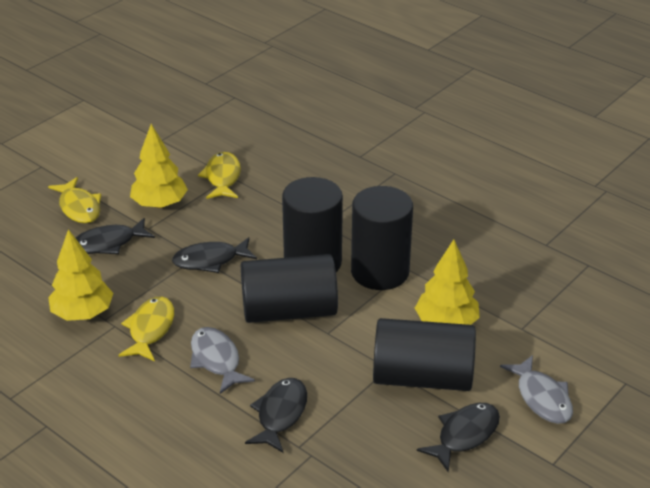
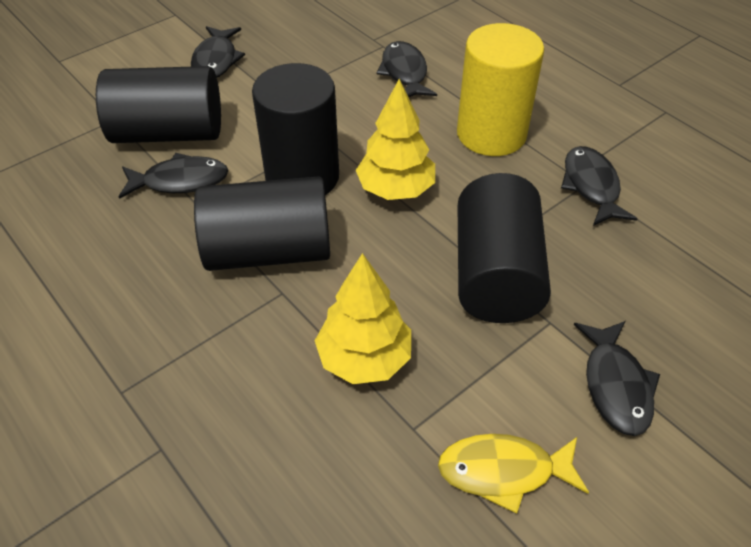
black fish: [76,218,155,254] [172,237,257,273] [245,378,307,453] [417,403,500,472] = 4 -> [119,153,228,199] [191,26,245,77] [376,41,437,97] [561,146,638,226] [574,321,660,436] = 5
grey fish: [190,327,255,394] [500,355,573,424] = 2 -> none = 0
yellow cylinder: none = 0 -> [457,23,544,156] = 1
yellow fish: [48,177,101,223] [119,297,174,361] [198,152,241,199] = 3 -> [438,434,589,514] = 1
yellow tree: [48,229,113,321] [130,124,188,208] [415,239,480,325] = 3 -> [315,253,411,384] [356,79,435,200] = 2

